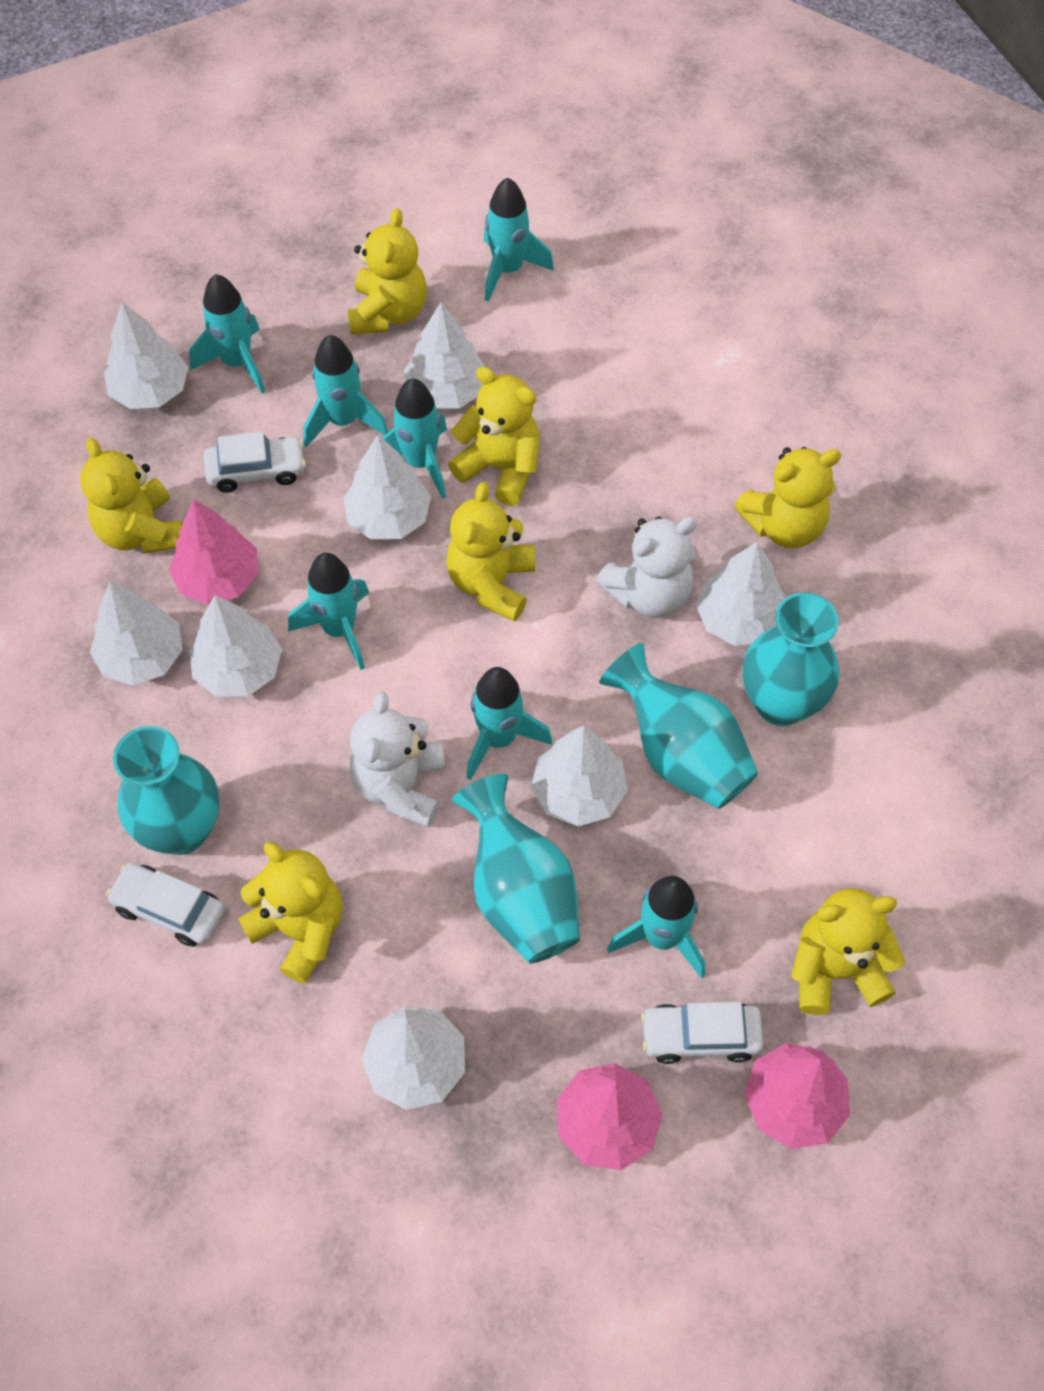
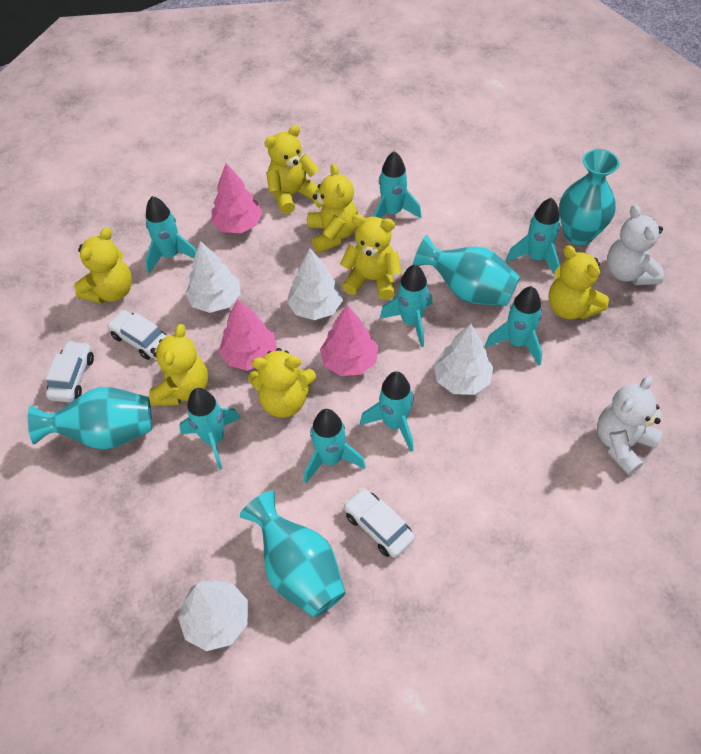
turquoise rocket: [189,274,265,393] [288,553,369,670] [303,335,388,447] [383,378,447,499] [466,667,552,780] [484,177,554,302] [607,876,705,978] = 7 -> [145,196,197,274] [179,388,241,470] [304,409,366,483] [360,371,414,452] [373,151,421,219] [380,264,433,347] [485,286,542,366] [506,198,560,275] = 8
white tree: [90,582,183,686] [104,302,188,409] [189,595,282,697] [343,435,431,539] [361,1006,465,1110] [404,302,486,409] [531,726,628,827] [696,542,785,646] = 8 -> [178,580,248,651] [185,241,240,313] [287,249,343,320] [433,324,493,395] = 4

